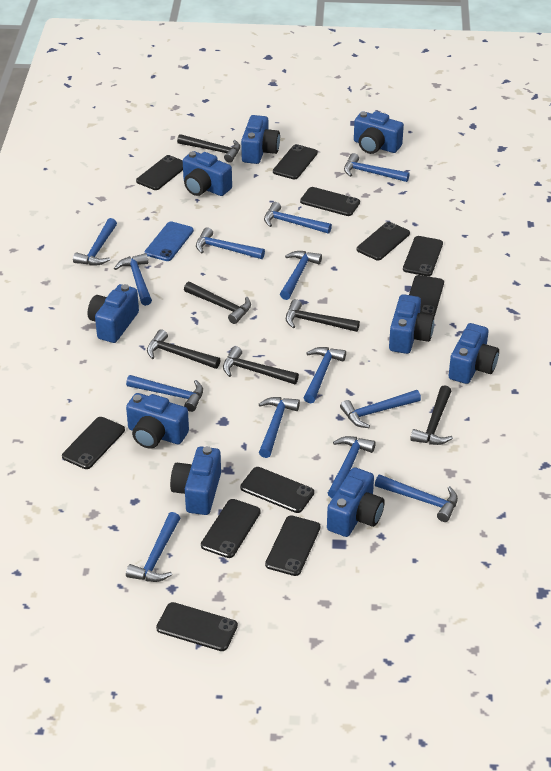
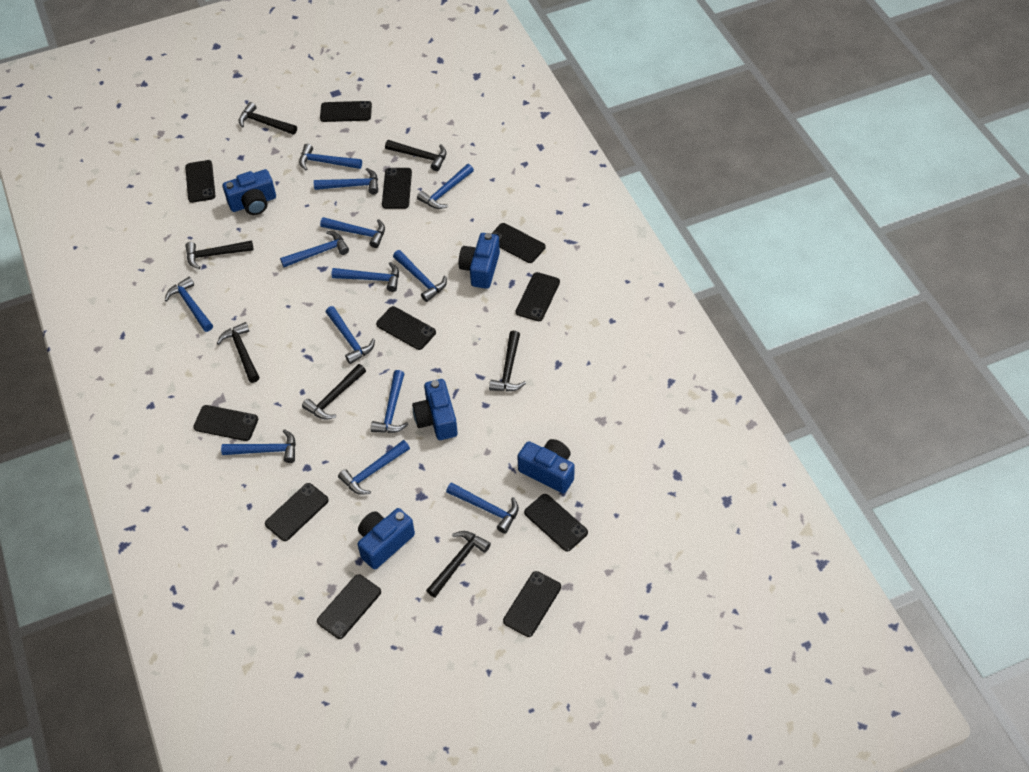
black hammer: [147,329,220,369] [177,134,240,163] [184,282,251,324] [223,346,299,384] [286,299,360,332] [410,385,453,445] = 6 -> [185,240,254,269] [217,322,259,383] [238,102,297,135] [302,364,366,420] [385,140,446,171] [426,531,491,598] [489,331,526,391] = 7
blue camera: [87,284,139,343] [126,393,189,449] [170,446,221,515] [183,151,232,196] [241,115,280,164] [327,467,385,537] [354,111,404,154] [389,294,434,354] [449,323,499,384] = 9 -> [223,169,276,215] [357,508,415,570] [412,379,458,440] [458,233,500,289] [517,439,575,494] = 5
blue phone: [145,222,194,261] = 1 -> none = 0

